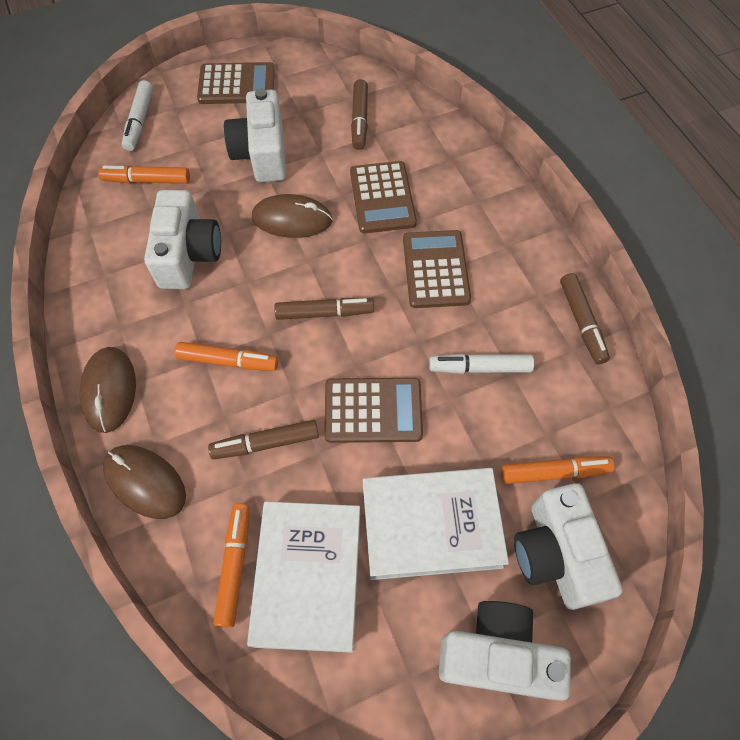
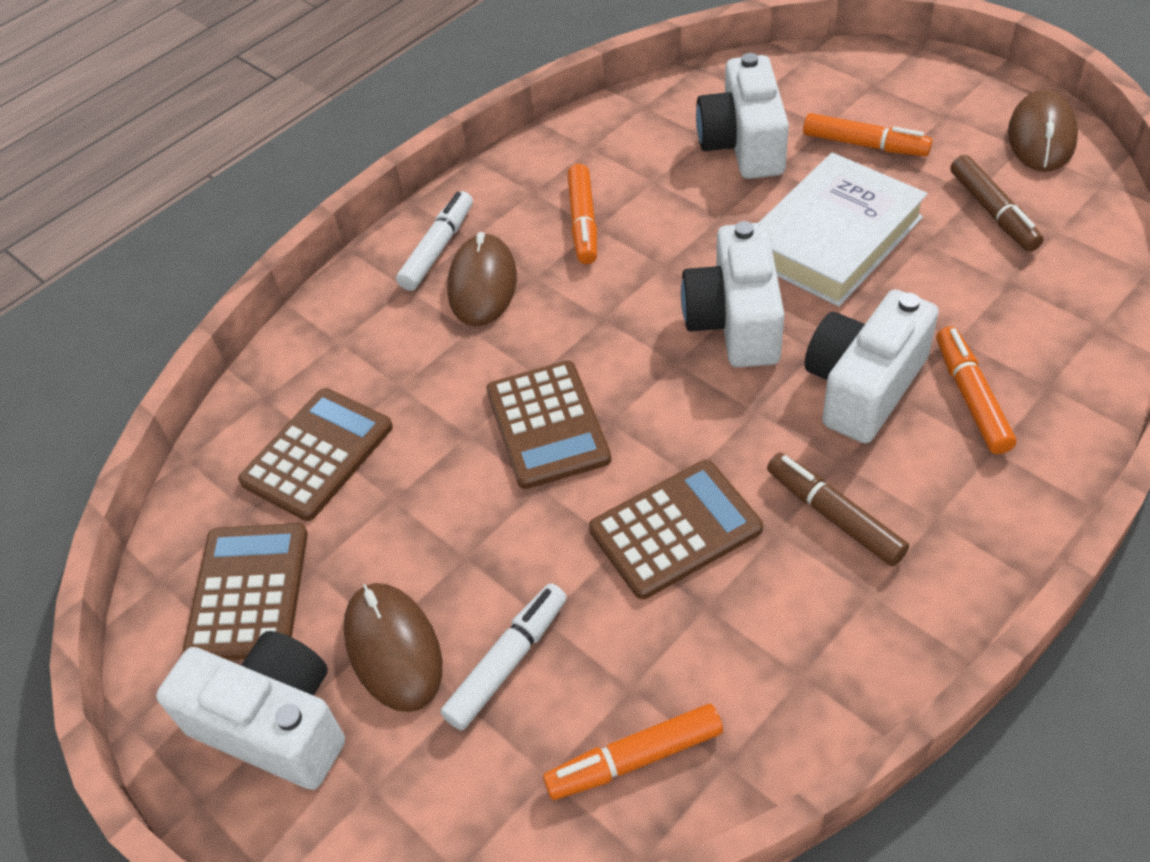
brown marker: [208,420,319,459] [274,298,374,320] [351,79,368,150] [560,273,610,364] = 4 -> [767,453,909,566] [950,155,1044,252] = 2
white book: [247,501,361,653] [363,468,509,580] = 2 -> [759,153,928,307] = 1

